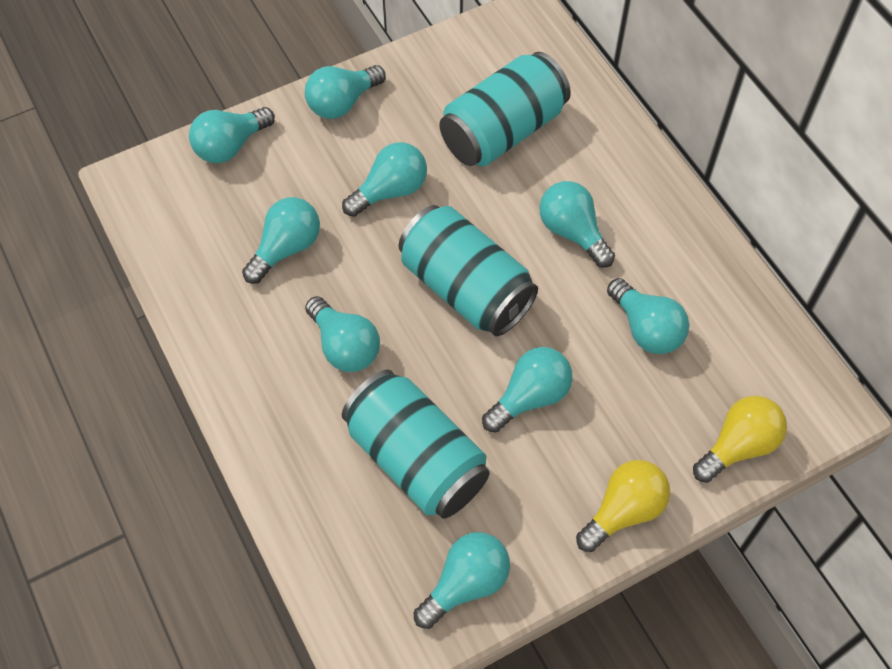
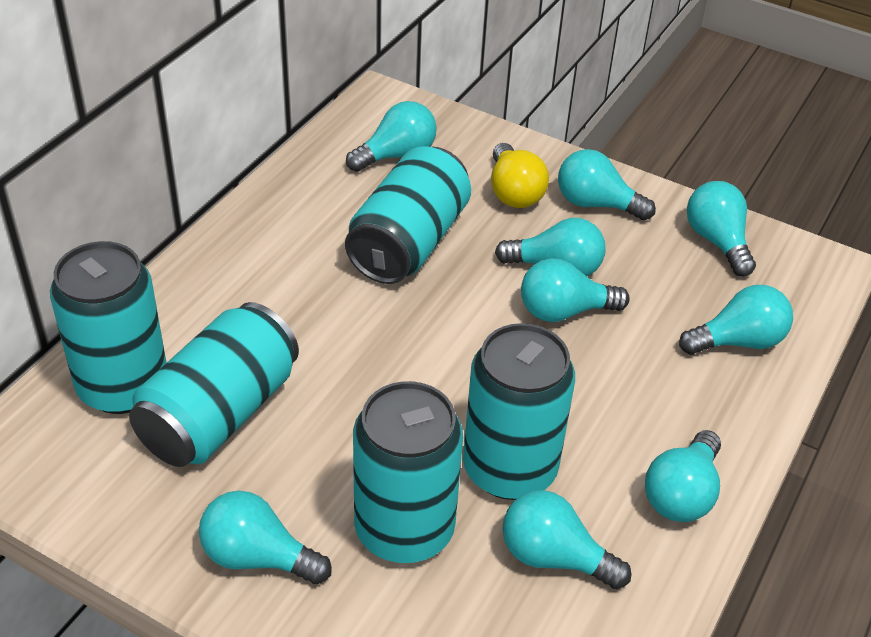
turquoise can: [342,370,490,519] [399,205,538,336] [440,52,571,167] = 3 -> [50,241,166,414] [129,302,299,467] [345,146,471,284] [353,381,463,563] [463,323,575,500] = 5
yellow light bulb: [576,460,670,552] [693,396,787,483] = 2 -> [491,143,549,208] = 1

